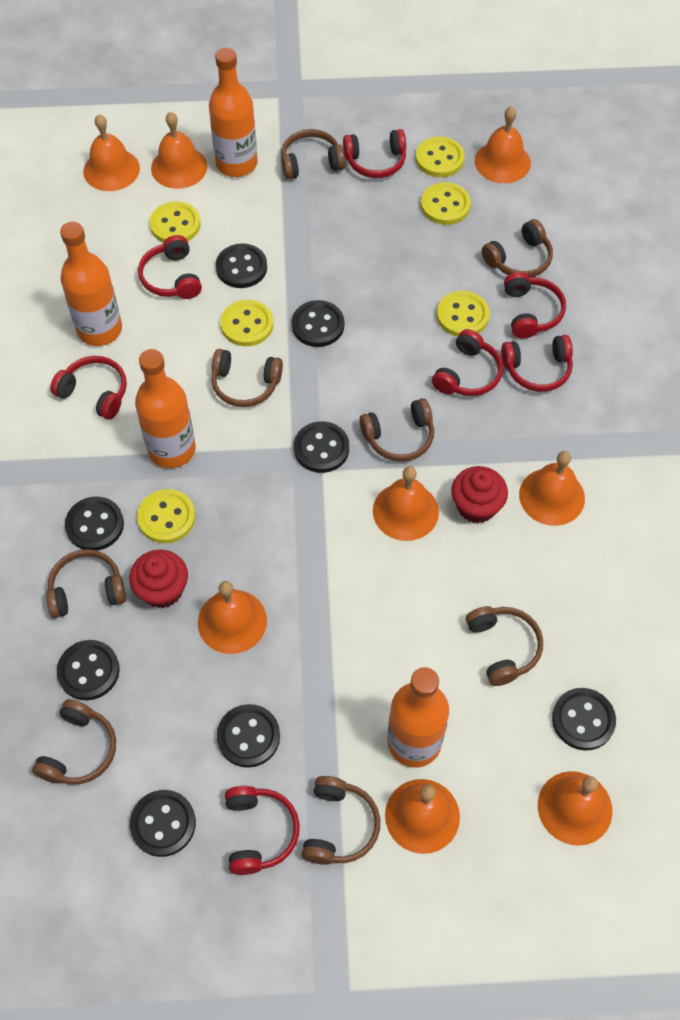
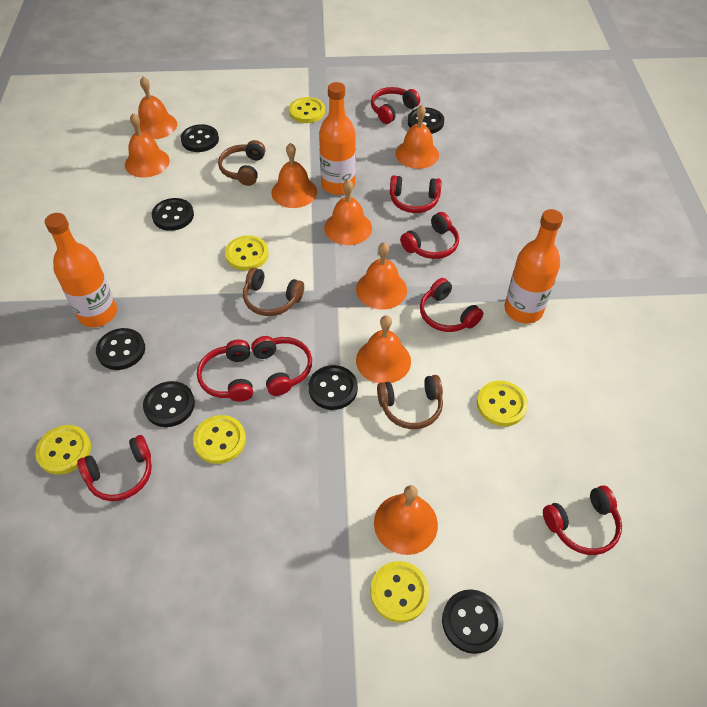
black button: [57,640,120,700] [65,497,124,551] [130,790,196,857] [216,243,267,288] [217,704,280,768] [292,300,344,347] [294,421,349,473] [552,688,616,750] = 8 -> [96,328,145,370] [143,381,195,427] [152,198,194,231] [181,124,219,152] [309,365,358,410] [408,107,444,134] [442,589,503,654] = 7
brown headphones: [32,699,116,785] [46,549,126,618] [211,349,283,407] [281,129,346,179] [302,776,380,865] [360,398,434,462] [466,606,543,686] [482,219,553,277] = 8 -> [218,140,266,186] [243,267,304,316] [377,375,443,429] = 3
orange bottle: [60,222,122,346] [135,349,196,468] [209,48,258,177] [387,667,449,768] = 4 -> [45,213,117,327] [319,82,356,195] [504,209,563,323] = 3
red cupcake: [129,549,188,608] [451,466,508,523] = 2 -> none = 0
red headphones: [50,356,127,420] [138,235,202,299] [225,786,300,875] [343,129,406,178] [432,329,503,396] [501,335,573,392] [504,272,566,339] = 7 -> [77,435,152,501] [197,340,253,402] [251,336,312,396] [371,87,420,124] [390,175,442,213] [400,212,459,259] [420,278,484,332] [543,485,622,555] = 8

